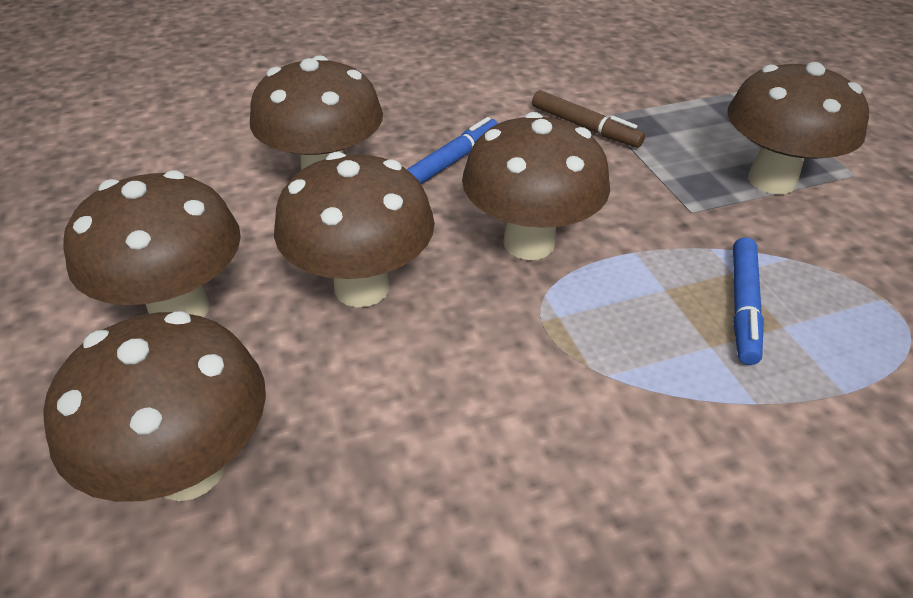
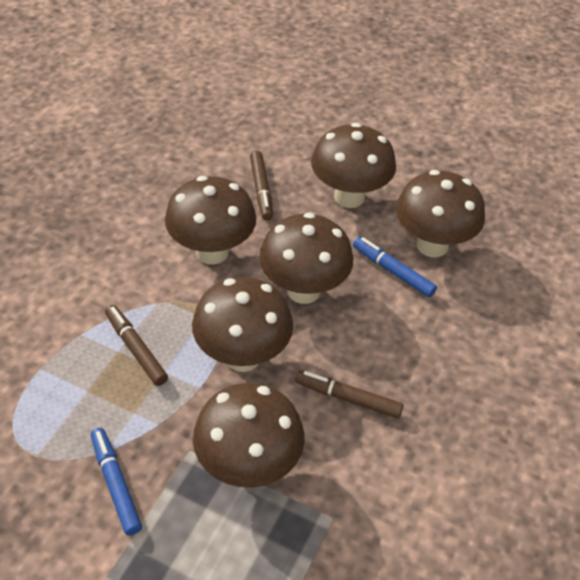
brown marker: [532,90,645,148] = 1 -> [105,305,168,386] [250,151,273,220] [295,370,404,418] = 3

